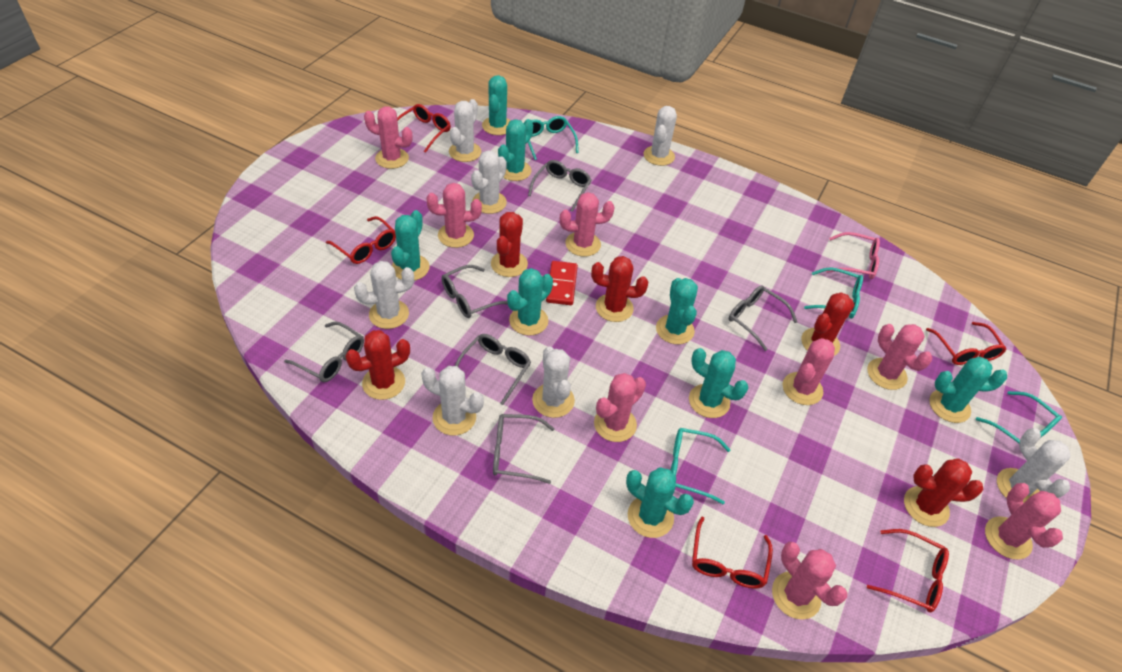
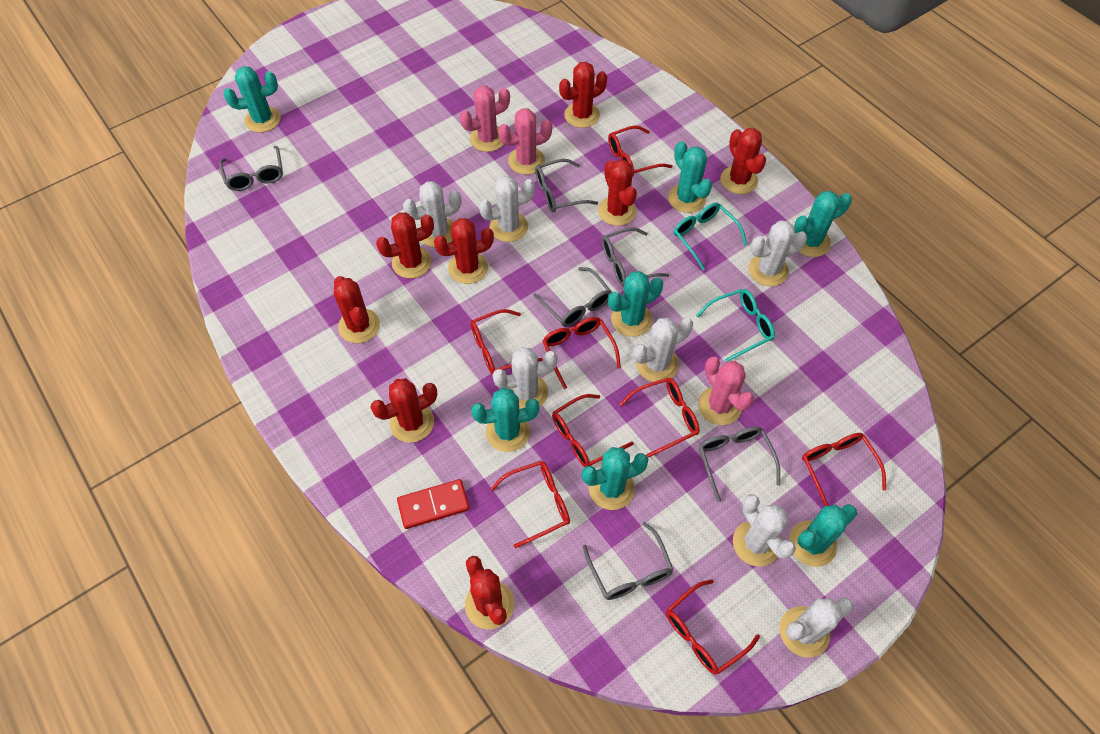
pink cactus: [364,107,413,169] [427,183,482,248] [560,192,615,257] [594,373,646,442] [772,542,848,619] [782,338,835,405] [867,324,932,390] [985,483,1063,559] = 8 -> [460,86,510,152] [498,108,552,175] [698,357,754,425] = 3
pink glasses: [826,232,880,279] = 1 -> none = 0
red cactus: [345,330,410,400] [491,212,528,277] [591,256,648,322] [801,292,854,356] [904,458,983,527] = 5 -> [334,276,380,343] [370,378,437,443] [376,212,434,278] [434,218,494,284] [465,556,514,629] [559,62,607,128] [598,160,637,226] [720,128,766,194] = 8
red glasses: [326,216,396,264] [397,104,451,153] [692,517,773,589] [867,529,949,612] [926,322,1007,365] = 5 -> [470,309,543,375] [490,461,570,548] [543,317,621,389] [552,394,634,467] [608,125,672,177] [619,377,700,458] [666,579,760,675] [802,433,886,506] = 8
turquoise cactus: [391,210,430,281] [482,75,511,135] [498,119,533,181] [507,268,553,336] [626,467,694,538] [656,278,698,344] [689,348,748,418] [929,357,1007,423] = 8 -> [223,66,281,132] [471,388,540,452] [582,447,649,510] [608,271,663,337] [668,141,712,213] [789,504,857,567] [794,191,852,257] = 7
turquoise glasses: [528,116,579,160] [671,428,730,504] [804,267,863,319] [976,391,1062,443] = 4 -> [674,202,747,270] [696,289,775,362] = 2

